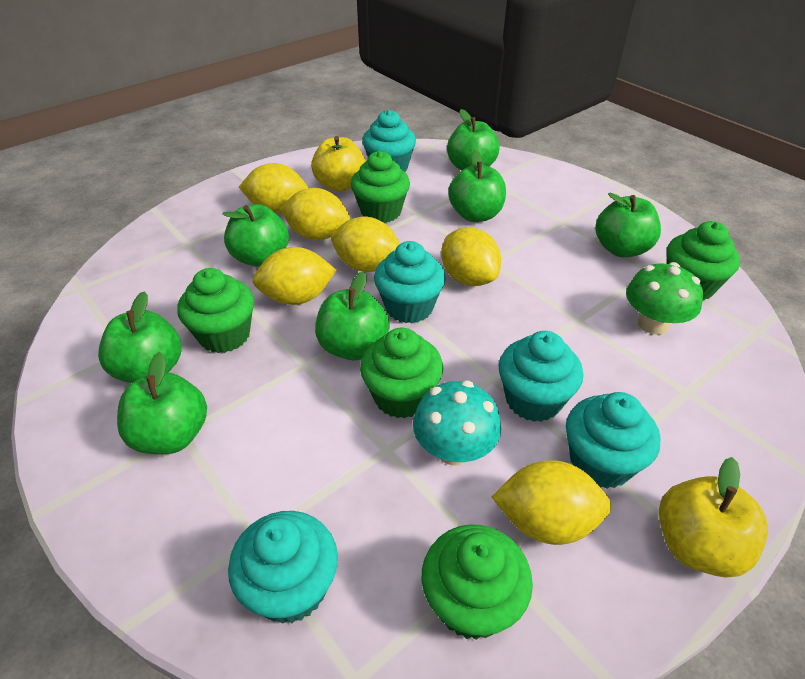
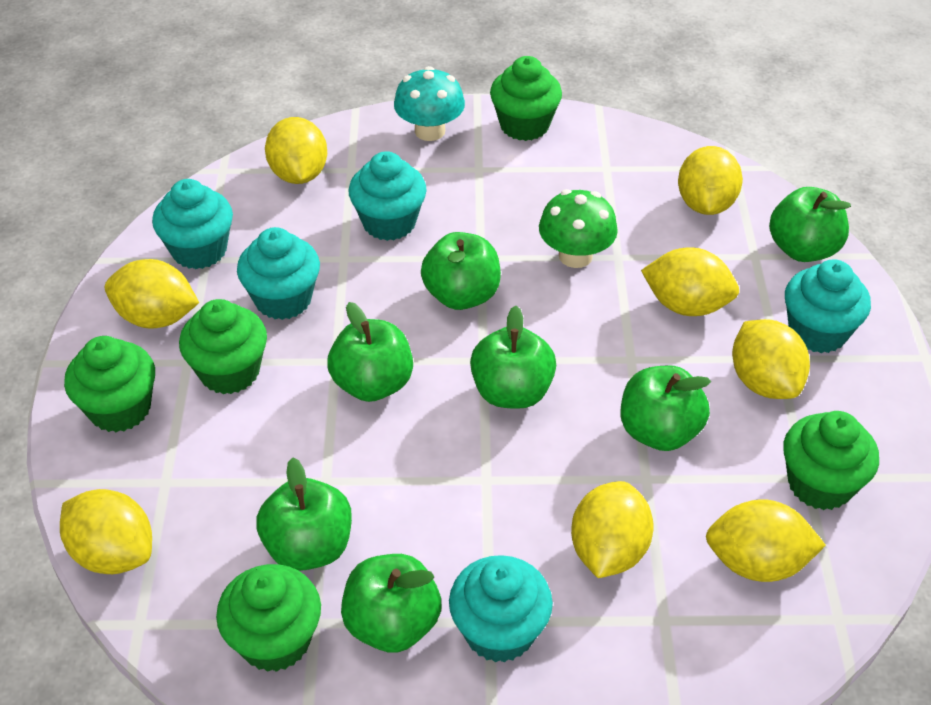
yellow apple: [311,136,366,192] [659,457,768,577] = 2 -> none = 0
yellow lemon: [239,163,308,213] [253,247,337,305] [280,188,350,240] [331,217,400,272] [441,227,501,286] [492,460,611,545] = 6 -> [60,489,152,574] [105,259,199,329] [265,117,327,184] [571,481,654,578] [641,247,739,316] [678,146,743,215] [706,499,826,582] [732,319,810,399] = 8

